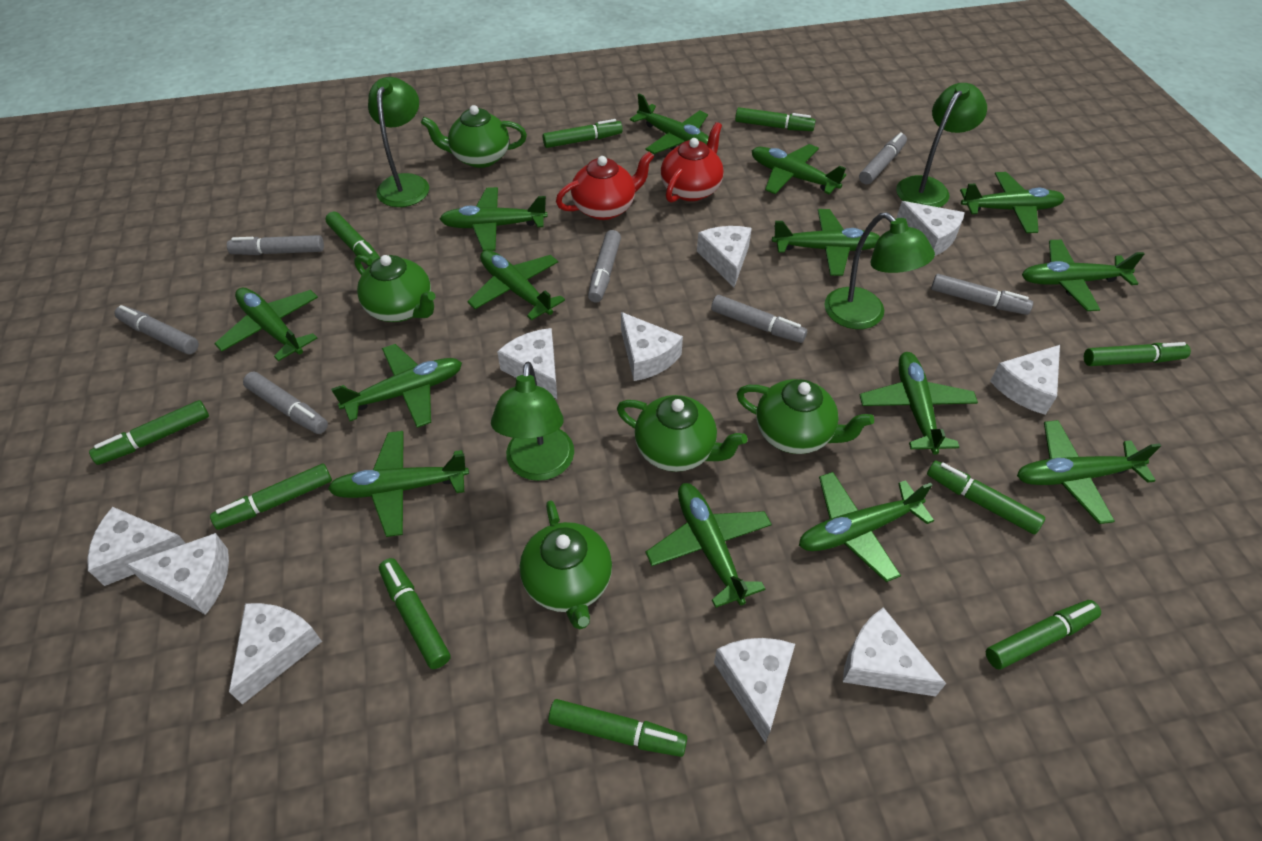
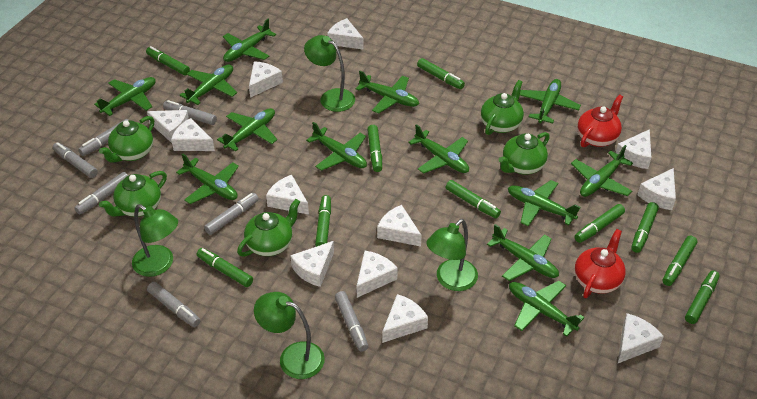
green plane: [214,288,318,361] [328,431,469,537] [331,344,462,428] [440,187,548,251] [467,250,565,320] [630,94,709,154] [646,483,772,608] [752,144,846,194] [772,209,880,276] [799,472,934,582] [860,352,978,455] [960,172,1065,233] [1017,420,1161,524] [1022,240,1145,311] = 14 -> [94,77,156,116] [176,153,239,204] [180,65,237,105] [217,108,277,151] [223,19,276,62] [306,122,367,171] [356,71,419,113] [408,124,469,174] [487,224,559,281] [508,180,581,226] [509,281,585,337] [520,79,581,123] [571,145,633,197] = 13
white cheese: [87,507,186,586] [126,533,229,615] [229,603,322,705] [497,328,557,399] [621,312,683,381] [697,226,752,287] [714,638,795,743] [843,607,946,697] [897,201,965,256] [990,345,1060,415] = 10 -> [147,110,189,143] [171,118,215,151] [249,61,283,98] [266,175,309,215] [290,241,334,287] [327,18,364,50] [356,251,398,298] [377,205,422,247] [382,294,428,343] [616,129,651,169] [618,313,664,363] [638,168,676,210] = 12

